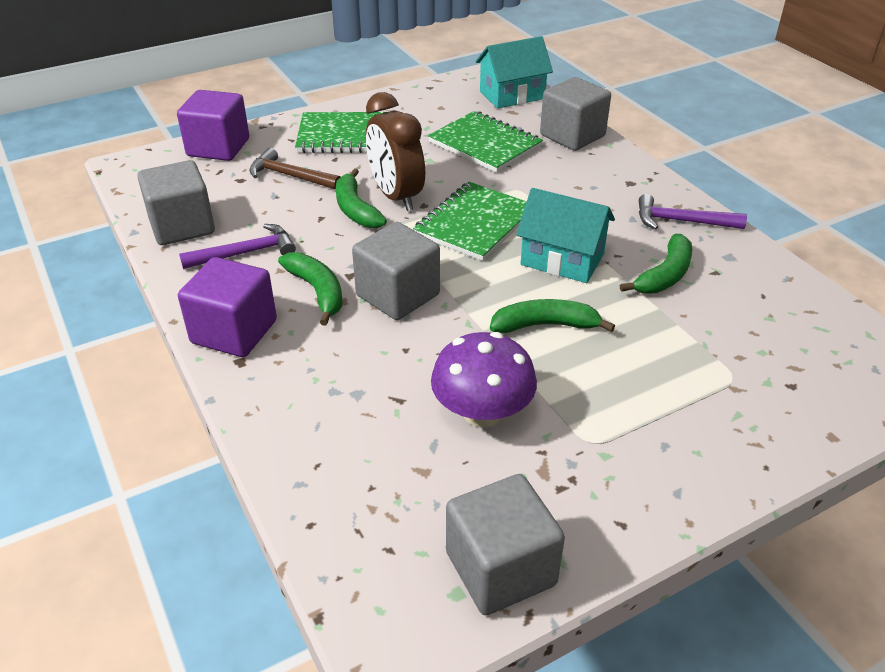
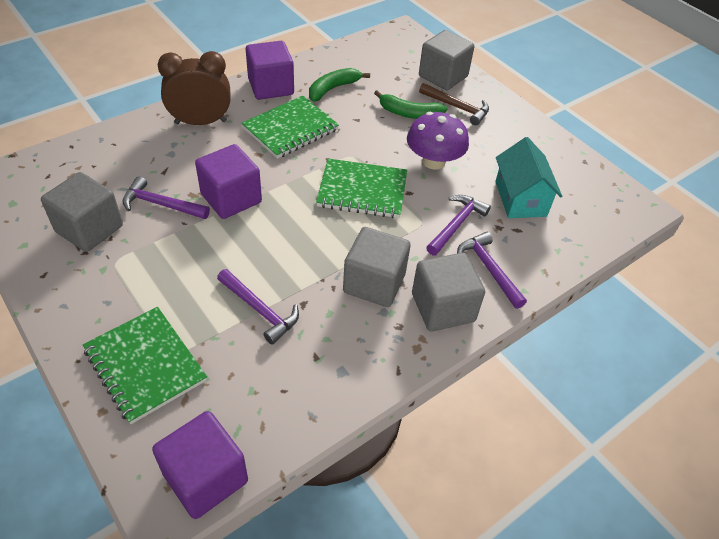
green banana: [278,252,343,326] [336,168,387,228] [490,299,615,333] [620,234,692,294] = 4 -> [309,68,370,102] [374,90,448,119] = 2
purple cube: [177,90,249,161] [178,257,277,357] = 2 -> [152,411,248,519] [195,144,262,219] [246,41,294,100] = 3
purple hammer: [179,224,296,269] [639,194,747,230] = 2 -> [122,176,210,219] [217,269,299,344] [426,195,491,256] [457,232,527,309] = 4
turquoise house: [476,36,553,109] [516,188,615,283] = 2 -> [495,137,562,218] = 1

